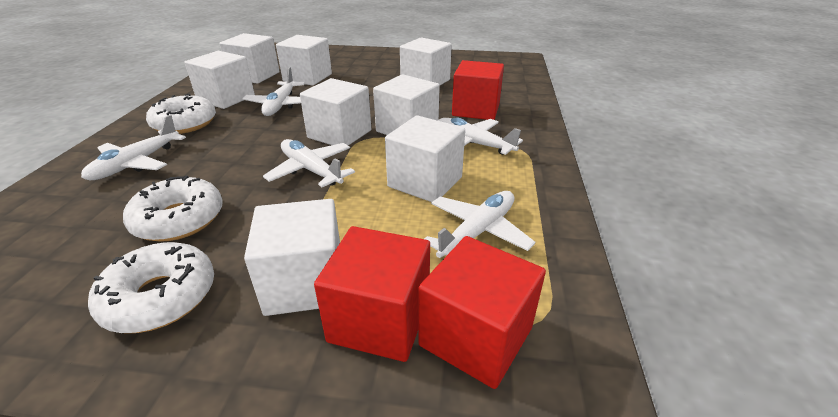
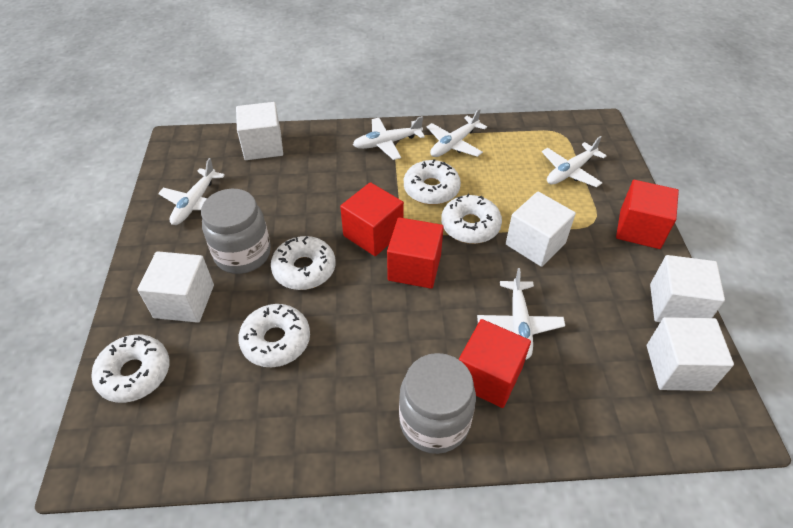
grey jar: none = 0 -> [201,189,271,274] [399,353,476,454] = 2
red cube: [314,226,430,362] [418,236,546,389] [452,60,504,120] = 3 -> [340,182,404,256] [387,217,444,289] [459,319,531,408] [616,180,679,249] = 4
white cube: [185,51,255,109] [220,33,280,84] [244,199,340,316] [276,35,332,86] [300,78,371,146] [373,74,440,135] [385,115,465,202] [400,38,452,85] = 8 -> [138,251,214,323] [236,102,283,160] [506,192,576,267] [647,317,734,391] [650,255,725,322] = 5
white donut: [88,242,214,333] [123,176,223,242] [146,94,216,134] = 3 -> [92,334,170,403] [238,304,310,367] [271,236,336,290] [404,159,461,205] [441,194,502,244] = 5

